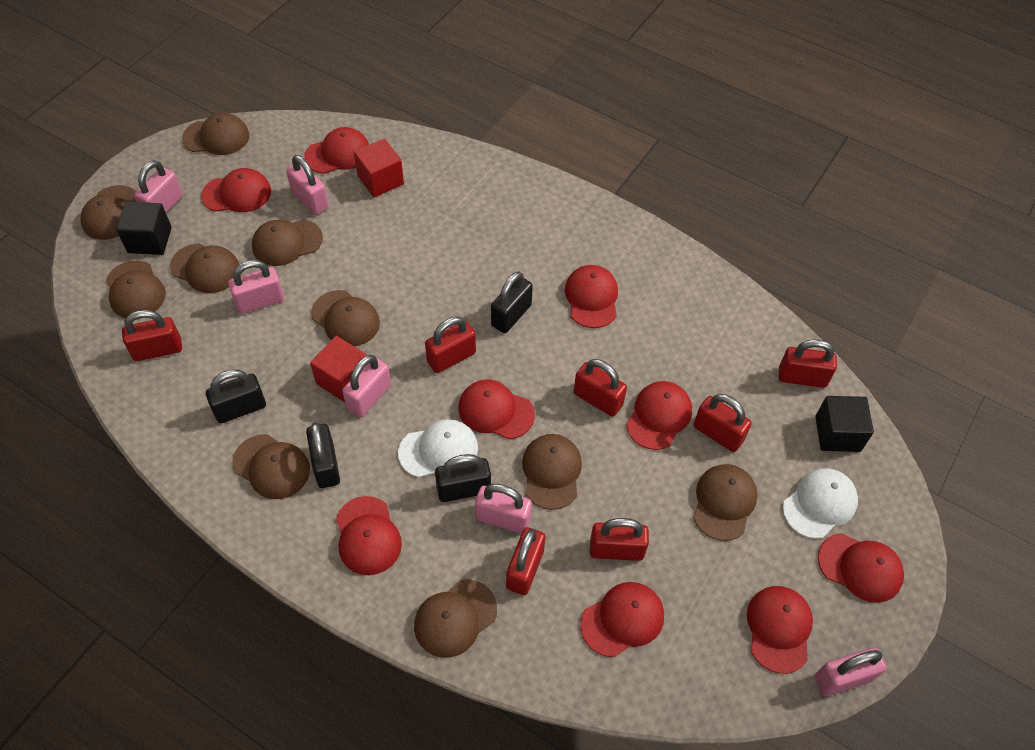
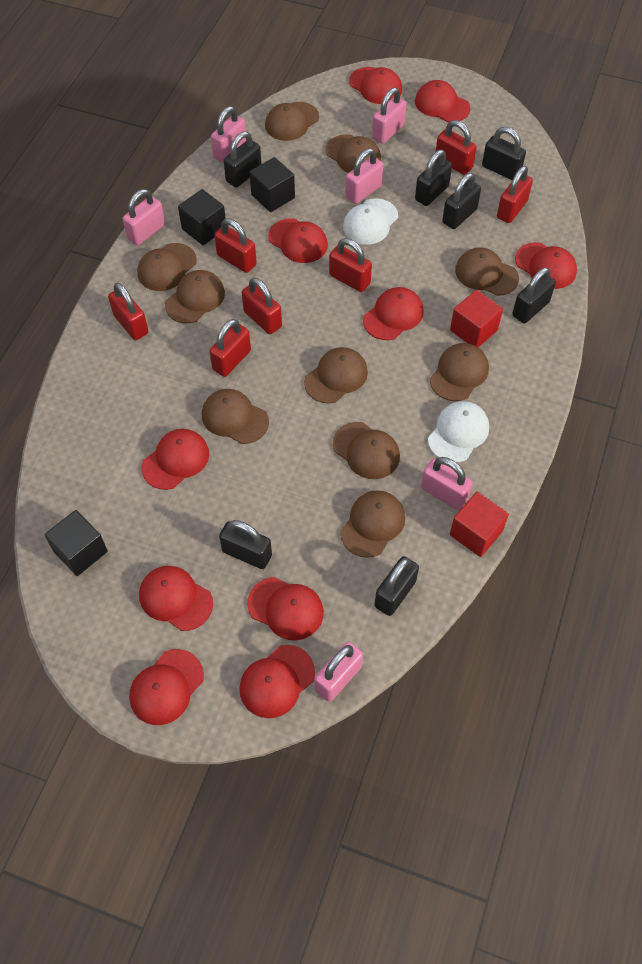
black cube: [116,202,172,255] [815,396,874,452] = 2 -> [44,510,108,576] [178,189,225,245] [249,157,295,212] = 3
black padlock: [206,370,266,423] [306,422,340,488] [435,454,491,502] [491,271,533,333] = 4 -> [219,520,272,569] [224,131,261,187] [374,556,419,616] [415,150,452,206] [442,173,481,229] [482,127,526,180] [512,267,556,323] = 7
red cap: [201,168,271,212] [304,127,369,174] [336,496,402,575] [458,379,535,440] [565,265,618,328] [580,582,664,657] [626,381,692,450] [747,586,813,674] [818,533,904,603] = 9 -> [129,649,204,725] [139,566,213,631] [141,429,209,490] [239,645,315,718] [247,577,324,640] [268,218,328,263] [349,67,402,104] [363,287,423,340] [415,80,471,122] [515,242,577,289] = 10

